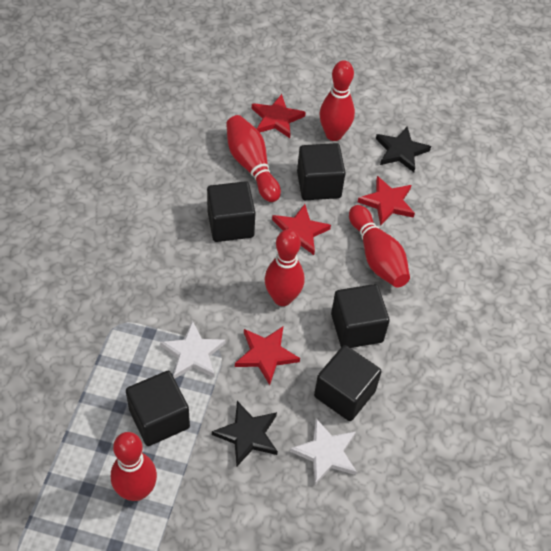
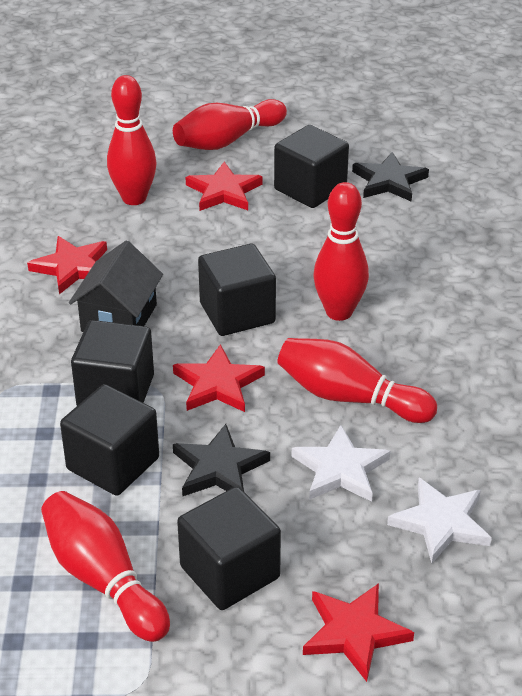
black house: none = 0 -> [69,240,163,332] = 1

